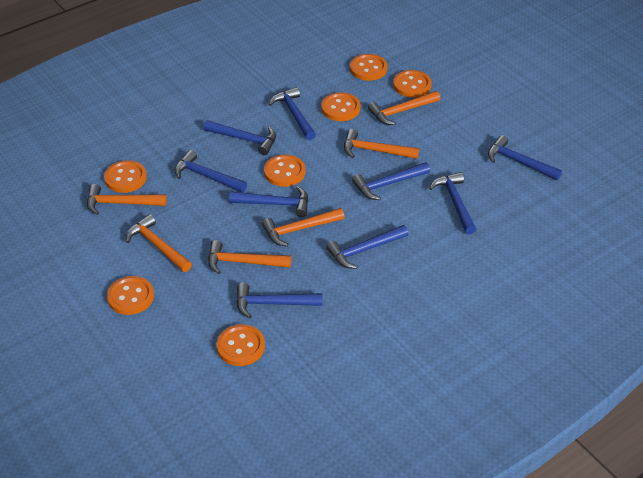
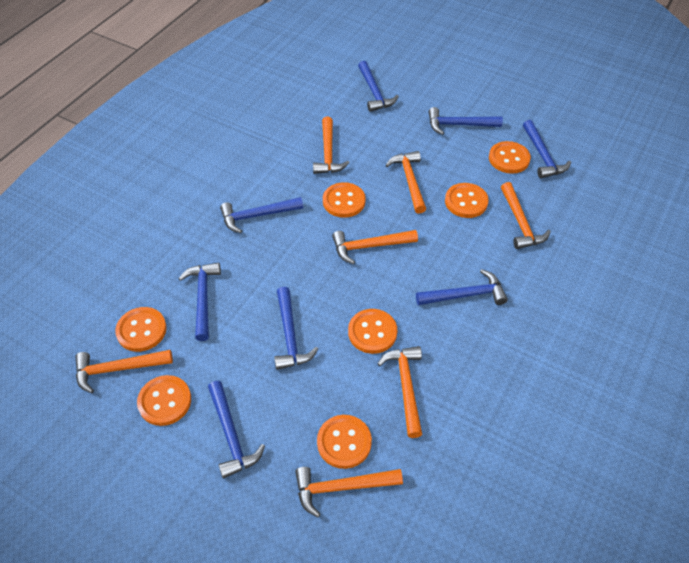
blue hammer: [174,150,247,193] [204,120,276,155] [229,186,308,217] [236,283,322,318] [269,87,316,140] [326,225,408,269] [352,162,430,200] [429,172,476,235] [488,135,562,180] = 9 -> [178,263,221,341] [208,381,265,479] [220,197,303,233] [274,287,318,370] [358,61,399,112] [416,269,508,305] [429,107,503,135] [523,120,571,178] = 8
orange hammer: [87,184,167,215] [126,214,192,272] [208,240,291,274] [262,208,345,247] [344,129,419,159] [368,91,440,125] = 6 -> [75,350,173,393] [295,467,403,517] [313,117,350,174] [332,230,418,264] [377,346,422,438] [385,151,426,214] [501,182,551,249] = 7

